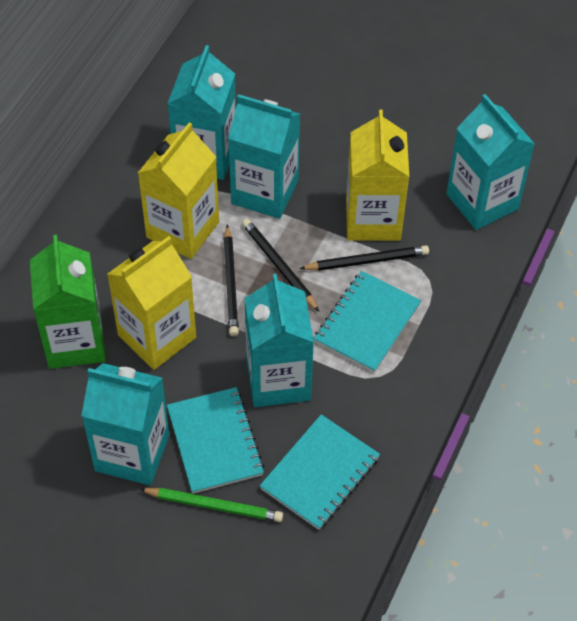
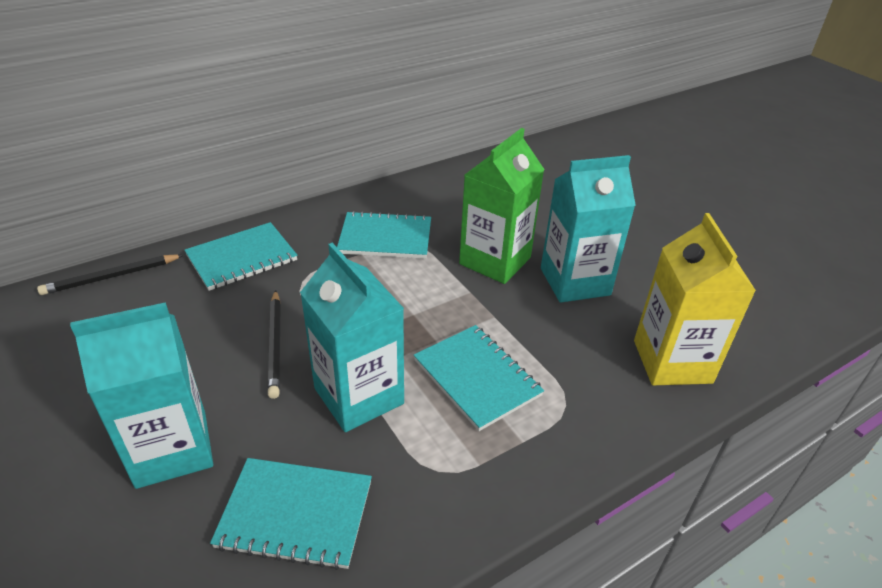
black pencil: [224,225,239,336] [242,219,320,312] [299,245,429,271] = 3 -> [37,254,183,295] [267,290,281,399] = 2
green pencil: [139,488,283,522] = 1 -> none = 0
turquoise carton: [81,363,169,485] [167,45,236,180] [228,94,300,219] [244,274,314,407] [446,94,535,230] = 5 -> [70,302,213,489] [300,243,404,432] [541,155,636,302] = 3
turquoise notebook: [167,387,264,494] [260,414,380,530] [314,271,421,373] = 3 -> [184,222,297,291] [210,458,372,570] [337,211,431,259] [414,325,544,431] = 4
yellow carton: [107,236,196,370] [138,122,219,259] [346,109,409,241] = 3 -> [634,213,756,385] = 1

